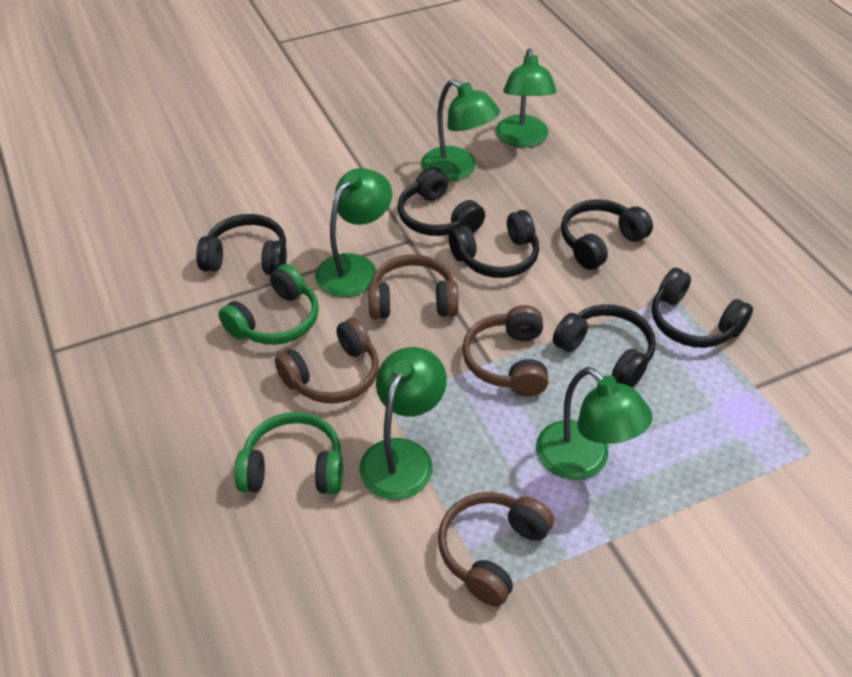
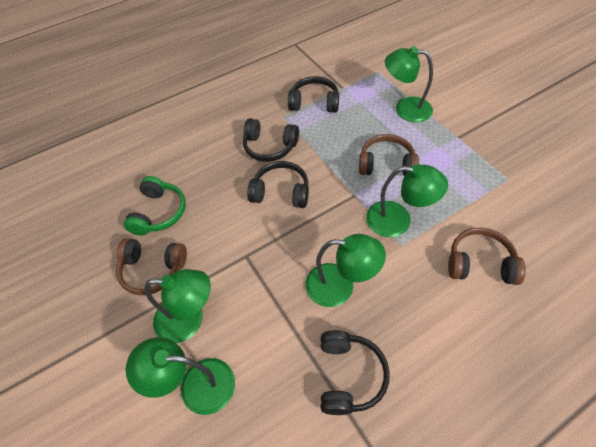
black headphones: [196,214,287,275] [397,167,485,236] [449,210,539,278] [553,304,656,387] [561,200,653,270] [652,268,753,348] = 6 -> [243,118,299,162] [247,161,309,208] [288,76,339,113] [321,330,390,415] = 4
brown headphones: [275,318,379,404] [368,254,459,319] [438,492,554,607] [462,305,549,397] = 4 -> [116,238,187,295] [359,134,419,176] [448,228,526,285] = 3
green headphones: [219,264,319,345] [235,412,343,494] = 2 -> [124,176,186,236] = 1

